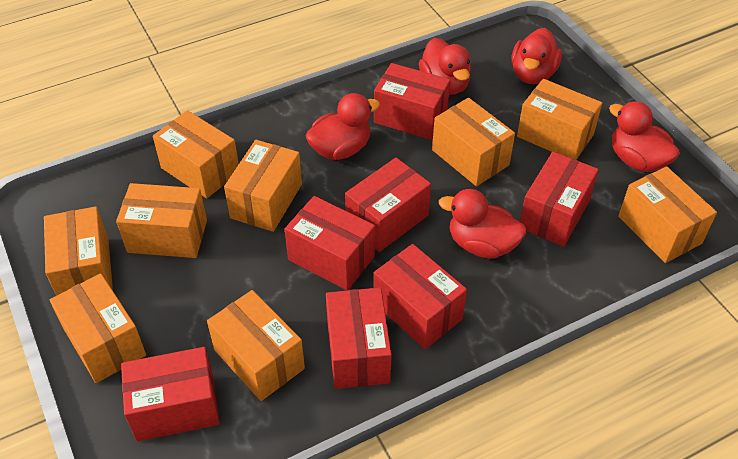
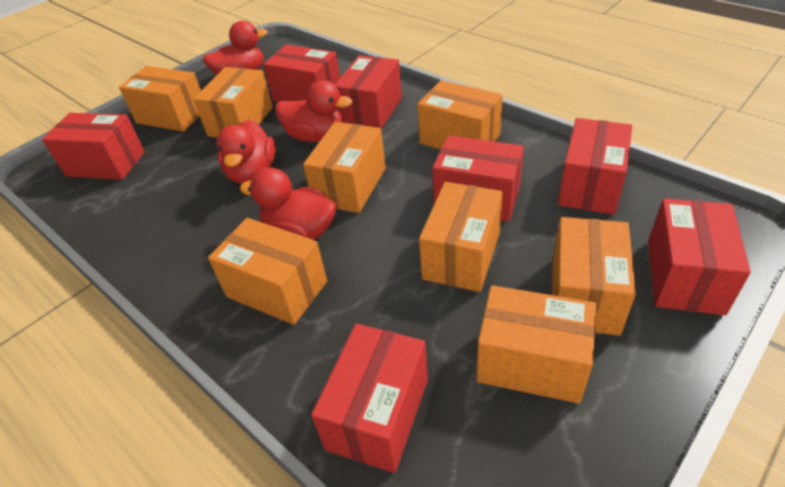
orange box: [44,206,113,296] [50,273,146,383] [116,183,207,258] [153,110,239,198] [207,290,305,401] [224,140,302,232] [432,98,515,186] [517,79,602,160] [618,166,717,263] = 9 -> [119,66,201,131] [193,67,273,138] [208,218,327,325] [303,122,386,213] [418,80,503,149] [419,182,503,292] [476,285,596,404] [552,217,636,336] = 8
red duck: [305,93,380,160] [419,38,471,95] [439,189,526,259] [512,28,562,84] [609,101,680,172] = 5 -> [203,21,268,75] [216,120,276,184] [240,168,336,240] [275,80,353,142] = 4

